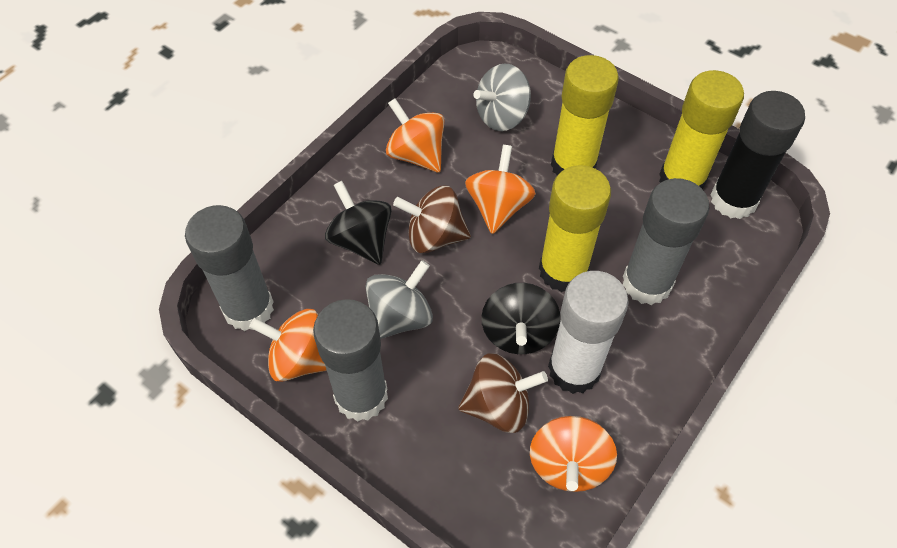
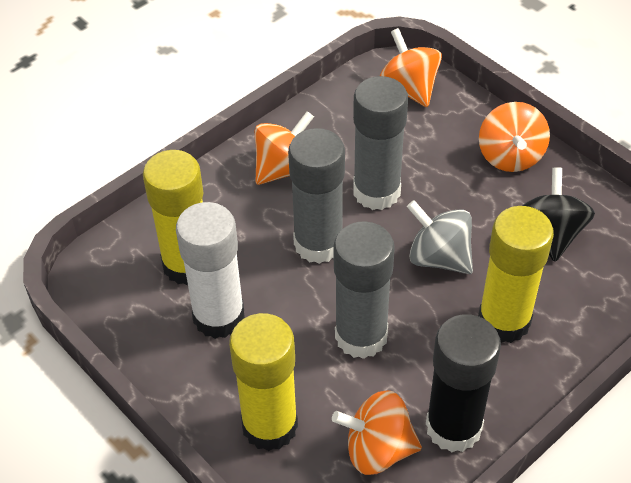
black spinning top: [325,181,392,265] [481,283,560,354] = 2 -> [522,167,595,262] = 1
brown spinning top: [393,186,471,253] [458,353,548,433] = 2 -> none = 0
grey spinning top: [366,260,433,339] [474,64,531,131] = 2 -> [407,200,473,274] = 1

